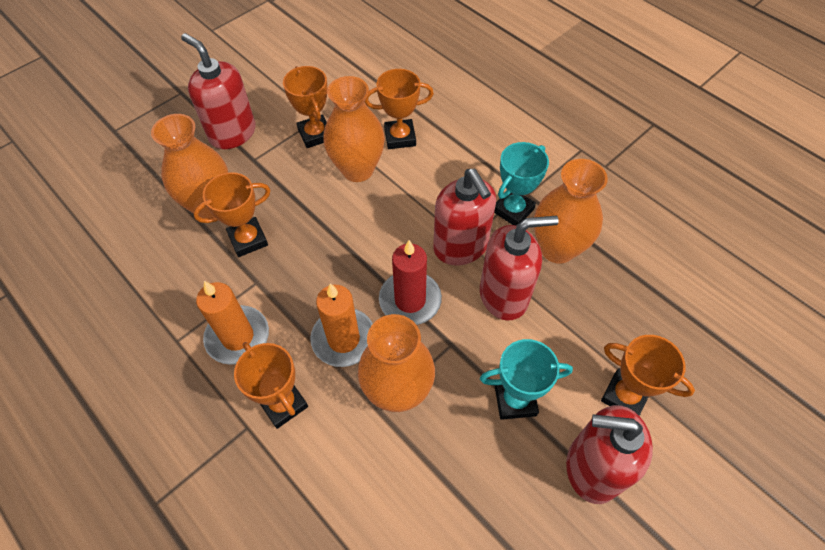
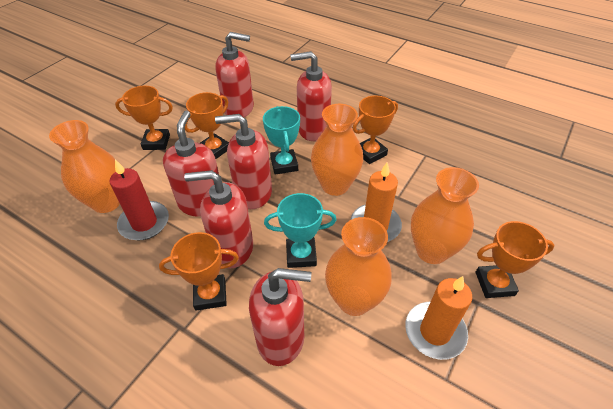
red soap dispenser: [181,33,256,149] [433,169,496,265] [480,216,559,321] [566,405,653,504] = 4 -> [163,111,219,217] [184,170,253,268] [215,32,254,117] [215,114,272,209] [249,268,311,366] [291,51,332,141] = 6

